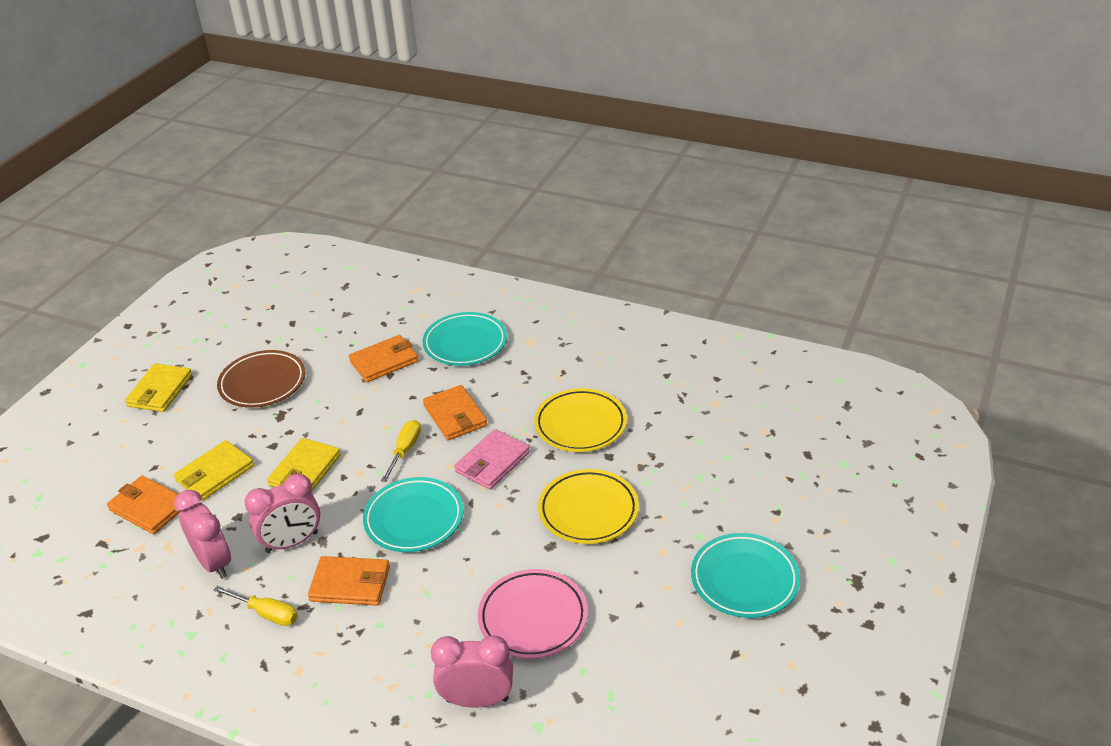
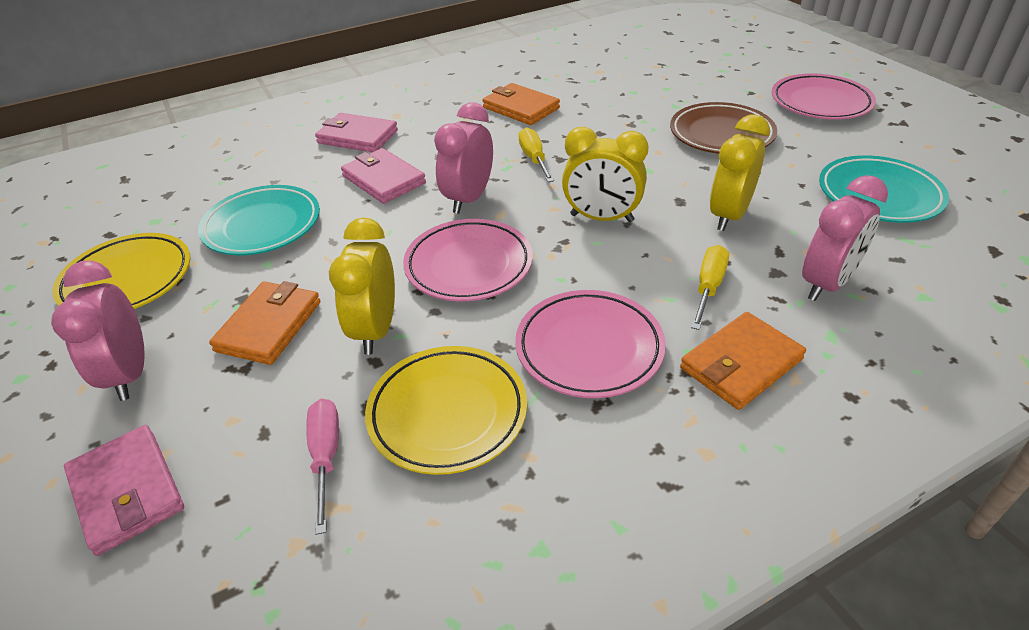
orange wallet: [107,476,181,534] [308,556,390,606] [349,335,418,382] [423,385,487,440] = 4 -> [209,281,320,365] [482,83,560,125] [680,312,806,410] = 3
pink plate: [478,569,588,659] = 1 -> [403,219,533,301] [515,290,666,398] [771,73,876,120] = 3
pink screwdriver: none = 0 -> [306,399,339,535] = 1
pink wallet: [454,429,530,490] = 1 -> [64,425,184,556] [315,113,398,152] [341,148,426,204] = 3
turquoise plate: [363,477,464,552] [423,312,507,366] [691,533,800,618] = 3 -> [198,185,320,256] [819,155,949,223] = 2
yellow clock: none = 0 -> [329,217,395,355] [562,127,648,222] [710,114,770,231] = 3
yellow wallet: [125,363,192,412] [174,440,254,501] [267,438,341,492] = 3 -> none = 0

